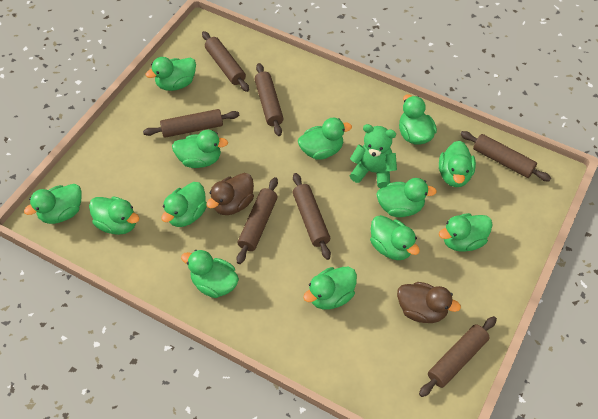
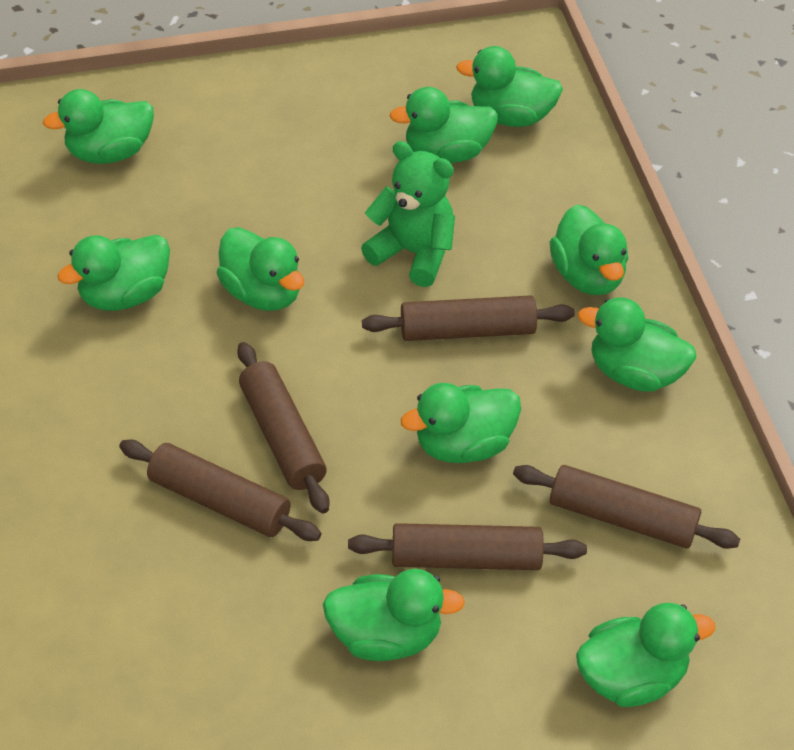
brown duck: [206,173,254,215] [397,282,461,323] = 2 -> none = 0
brown rolling pin: [143,109,239,138] [202,31,249,92] [236,177,278,264] [254,63,284,136] [293,173,331,260] [419,316,497,397] [460,131,551,181] = 7 -> [119,440,321,541] [237,342,329,514] [348,523,587,570] [362,295,575,341] [513,465,740,549] = 5
green duck: [24,184,82,224] [89,196,139,235] [146,57,196,91] [161,182,207,227] [172,130,228,168] [181,250,239,298] [298,118,352,160] [303,267,357,310] [370,215,420,260] [376,178,437,217] [399,94,437,145] [439,141,476,187] [439,213,493,252] = 13 -> [43,89,154,164] [57,235,170,311] [217,227,304,311] [323,569,465,661] [389,87,498,163] [401,383,521,463] [456,46,563,127] [550,204,628,295] [576,603,715,707] [578,297,696,392] = 10

